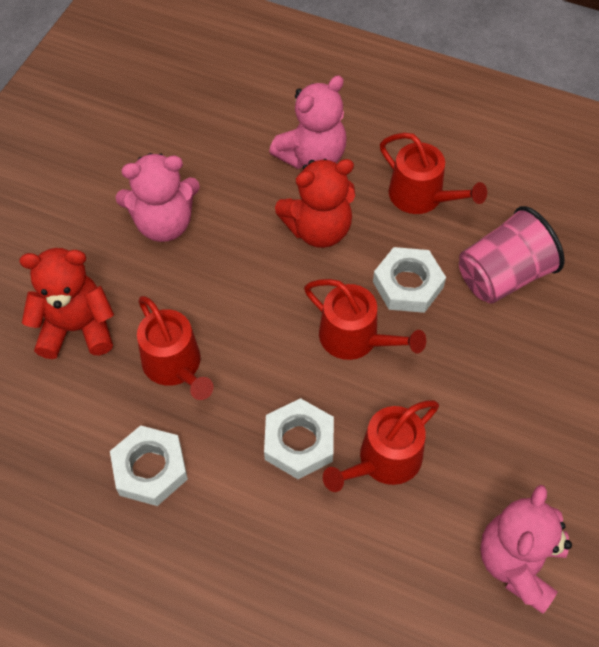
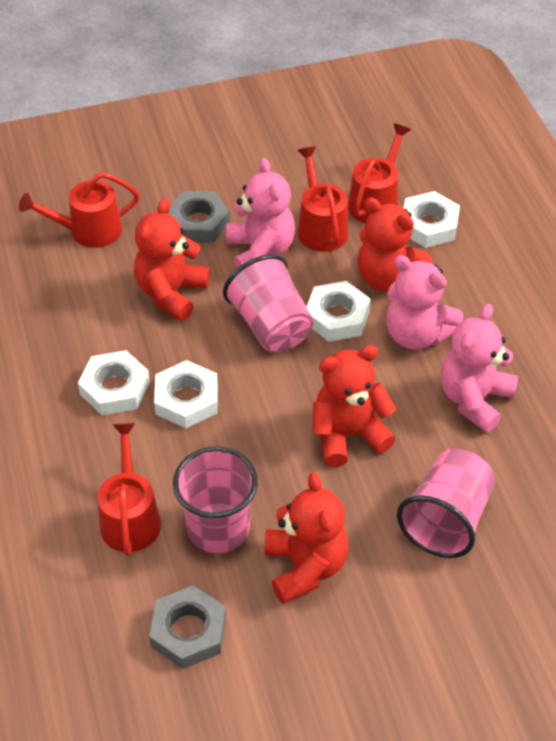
grey nut: none = 0 -> [149,585,226,669] [168,191,230,243] = 2
pink cup: [459,206,565,304] = 1 -> [173,447,258,553] [223,254,314,352] [397,449,495,558] = 3
red teddy bear: [19,248,114,359] [275,159,355,248] = 2 -> [134,199,210,321] [264,472,349,604] [312,345,396,467] [358,198,432,291] = 4
white nut: [110,425,188,506] [264,398,334,479] [373,247,446,313] = 3 -> [78,350,150,415] [154,360,218,428] [307,281,371,342] [403,191,460,248] = 4

